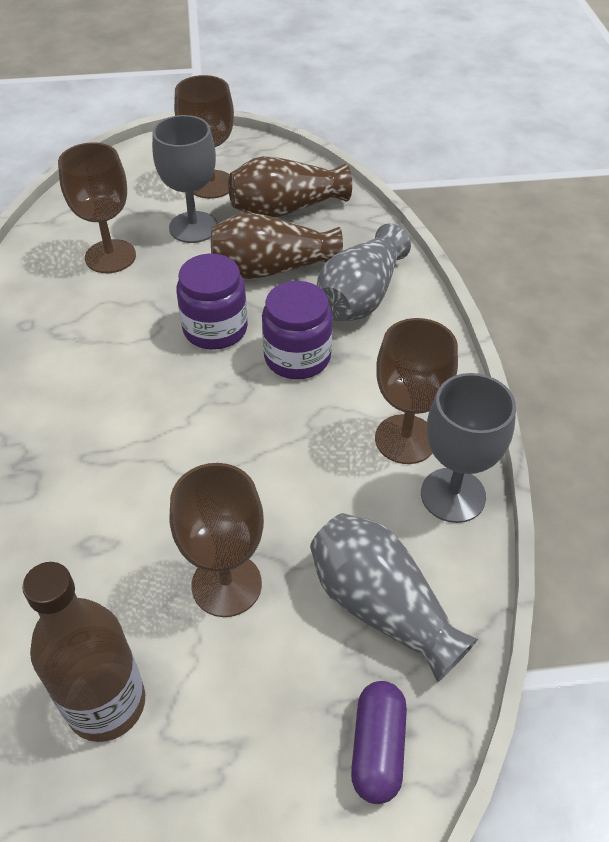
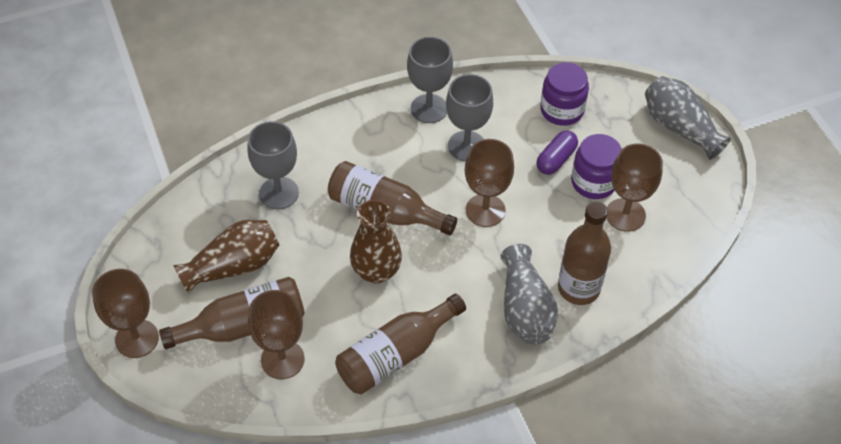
brown bottle: [22,562,145,742] = 1 -> [159,277,305,349] [328,161,457,235] [335,294,466,394] [558,201,611,305] = 4
grey goblet: [152,115,218,243] [421,373,516,523] = 2 -> [247,121,299,209] [407,37,453,123] [446,74,493,161] = 3

